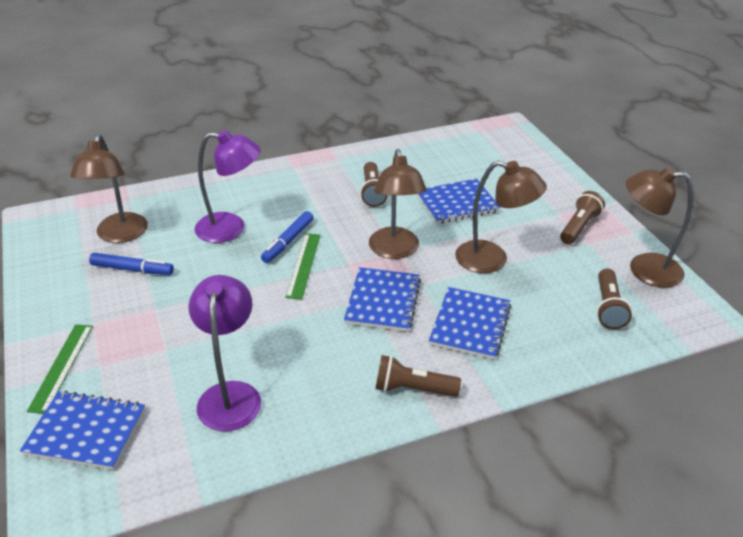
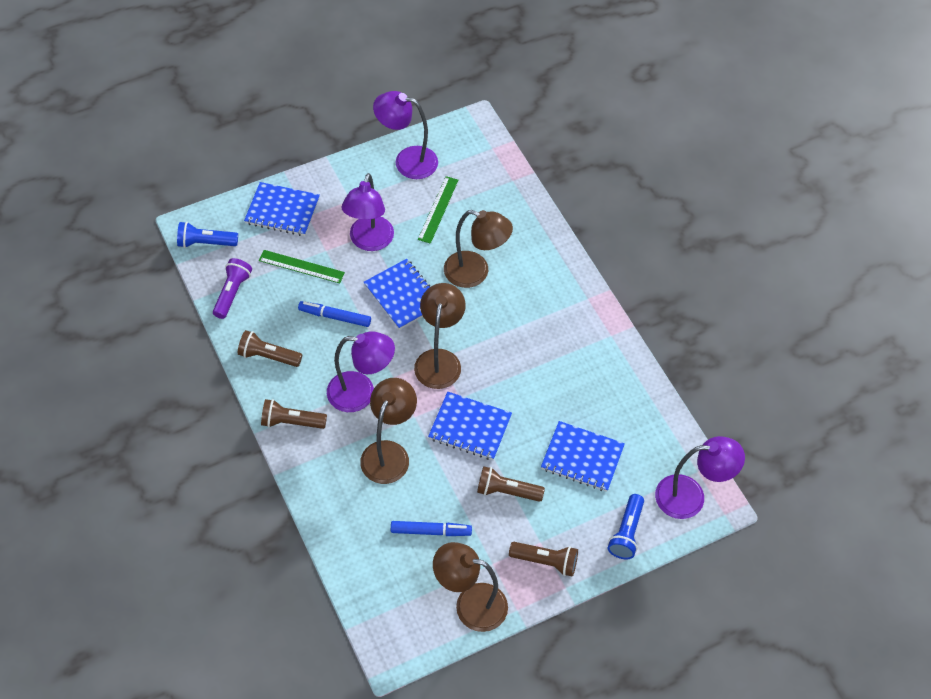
blue flashlight: none = 0 -> [177,222,238,248] [608,494,644,559] = 2
purple flashlight: none = 0 -> [213,258,252,319] = 1
purple lamp: [188,275,261,432] [194,130,261,243] = 2 -> [327,331,395,412] [342,173,394,251] [373,91,438,179] [655,436,745,519] = 4

